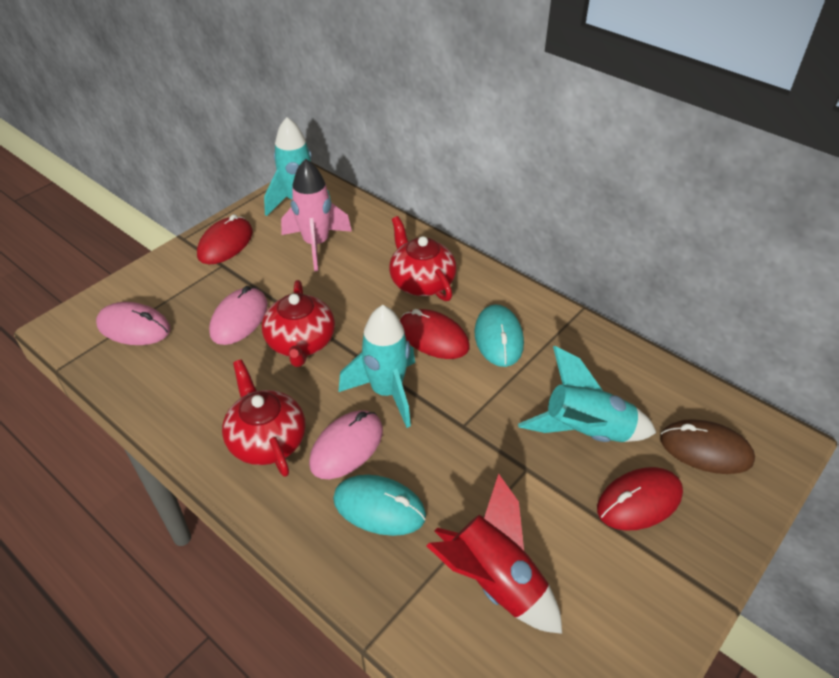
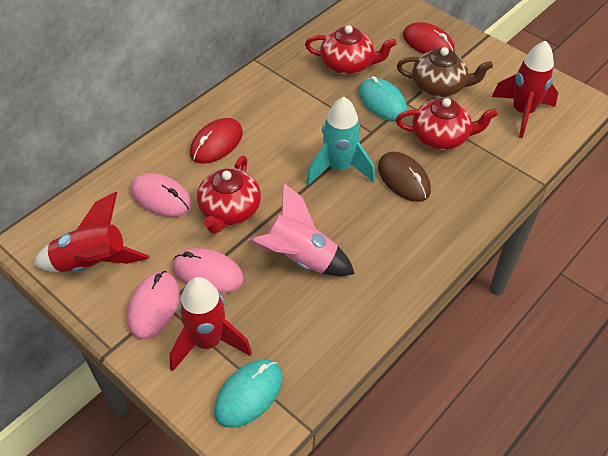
brown teapot: none = 0 -> [397,47,493,97] = 1
red mouse: [197,214,253,264] [400,309,469,359] [597,467,683,531] = 3 -> [190,118,243,164] [403,22,455,54] = 2
red rocket: [426,473,562,634] = 1 -> [33,192,149,272] [169,277,252,372] [492,41,558,138] = 3
turquoise rocket: [264,117,331,216] [338,305,415,428] [518,346,657,442] = 3 -> [306,97,375,185] = 1

